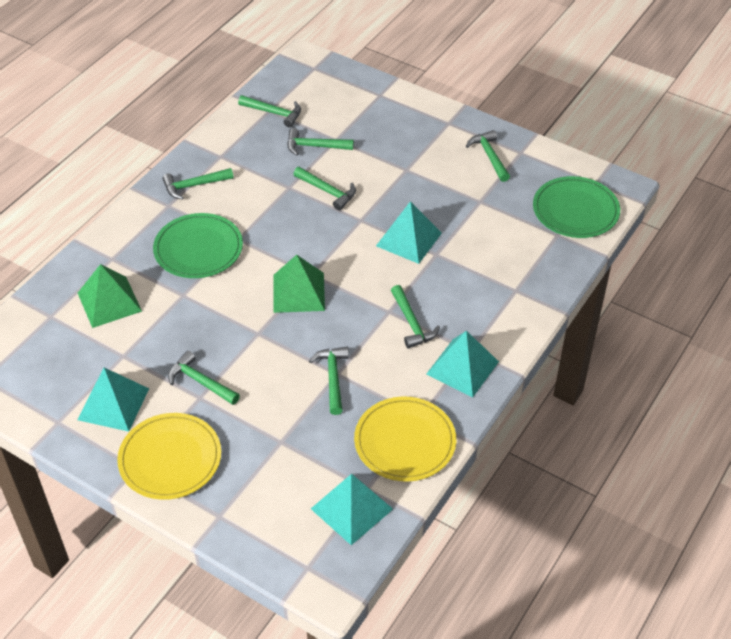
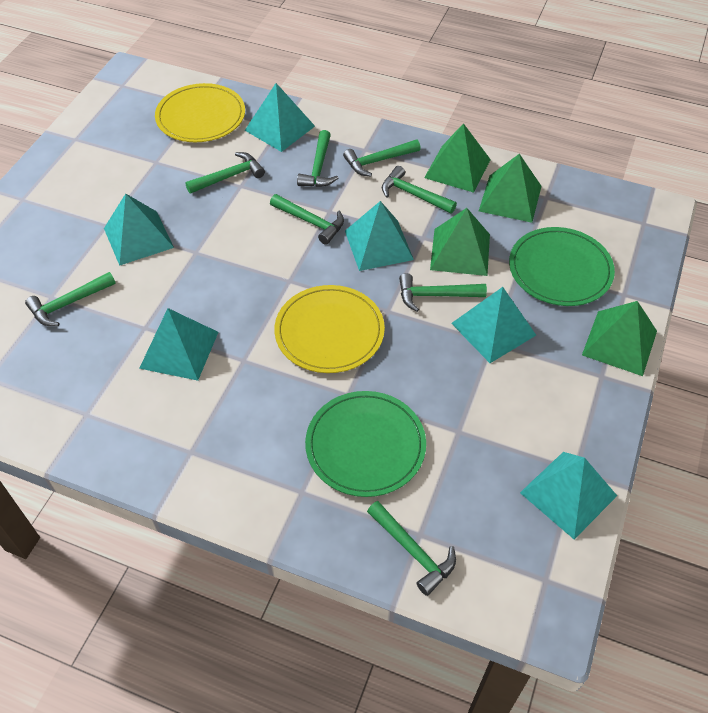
green pyramid: [78,264,142,328] [274,255,325,313] = 2 -> [424,123,491,193] [430,208,490,276] [479,154,542,223] [582,301,657,376] = 4
turquoise pyramid: [77,368,149,432] [311,474,393,545] [376,201,442,264] [426,331,499,397] = 4 -> [104,194,174,266] [139,308,218,381] [245,83,315,152] [345,201,414,271] [451,287,536,363] [520,452,617,539] = 6

